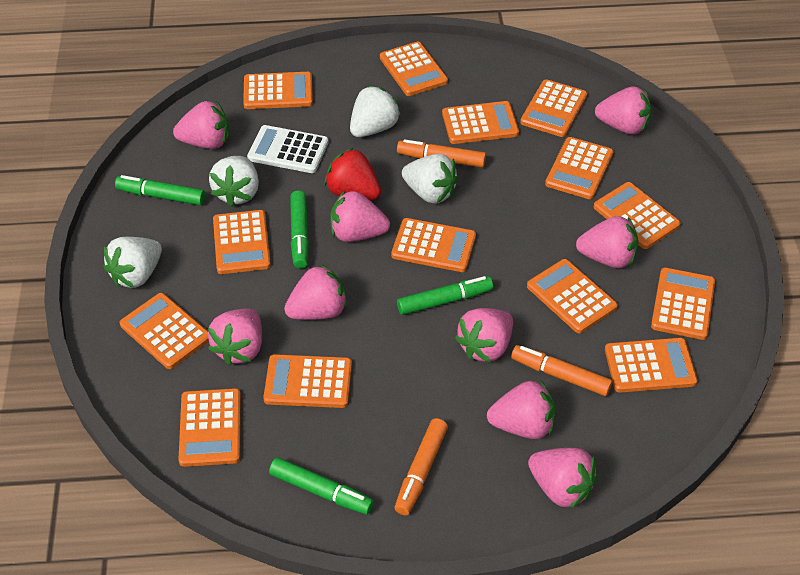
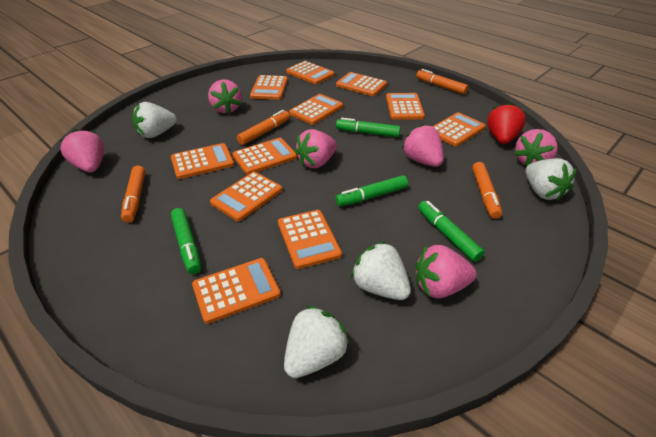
orange calculator: [120,293,209,369] [178,388,241,467] [213,210,271,274] [243,72,313,109] [263,354,352,408] [380,41,448,96] [391,218,476,272] [442,101,519,144] [520,79,587,137] [527,259,618,333] [545,137,613,199] [594,182,681,249] [605,338,698,393] [651,267,715,340] = 14 -> [171,143,234,179] [192,258,281,324] [210,172,282,221] [232,138,297,175] [250,75,288,100] [278,210,342,269] [286,61,335,85] [289,94,343,125] [336,72,387,96] [386,93,425,120] [433,112,486,146] = 11
orange marker: [394,418,448,515] [397,139,486,168] [511,345,613,396] = 3 -> [121,166,145,223] [237,110,290,145] [416,69,468,94] [472,162,502,219] = 4
pink strawberry: [173,101,229,149] [208,308,262,366] [284,264,347,320] [330,191,390,242] [455,308,513,363] [487,380,556,439] [528,448,597,510] [576,216,639,268] [595,86,651,135] = 9 -> [60,129,105,172] [208,80,242,114] [295,129,337,168] [402,124,443,167] [415,245,477,298] [514,129,558,167] = 6
white calculator: [247,125,329,173] = 1 -> none = 0

